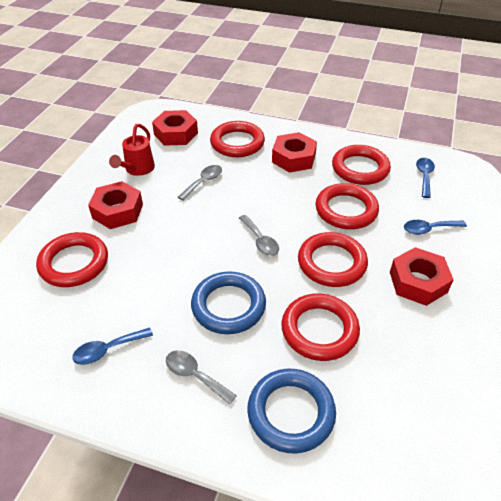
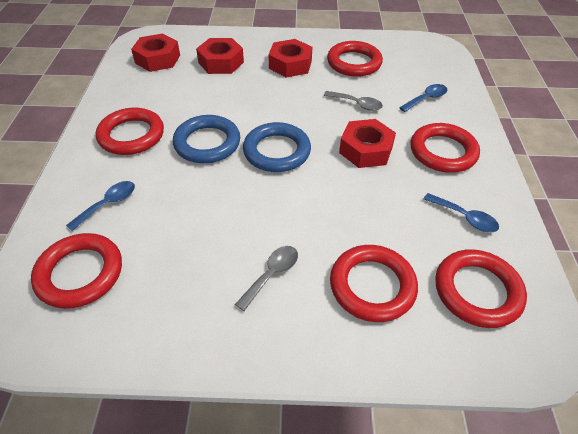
grey spoon: [166,351,237,405] [178,165,222,201] [239,215,279,256] = 3 -> [235,246,298,311] [324,91,383,111] = 2
red watering can: [109,124,155,176] = 1 -> none = 0

